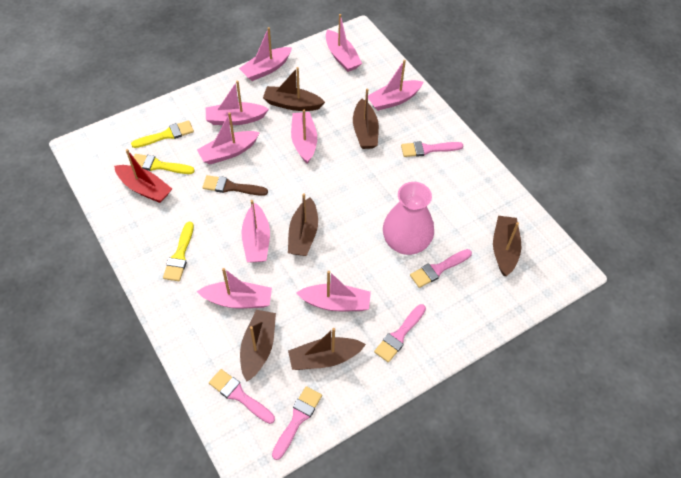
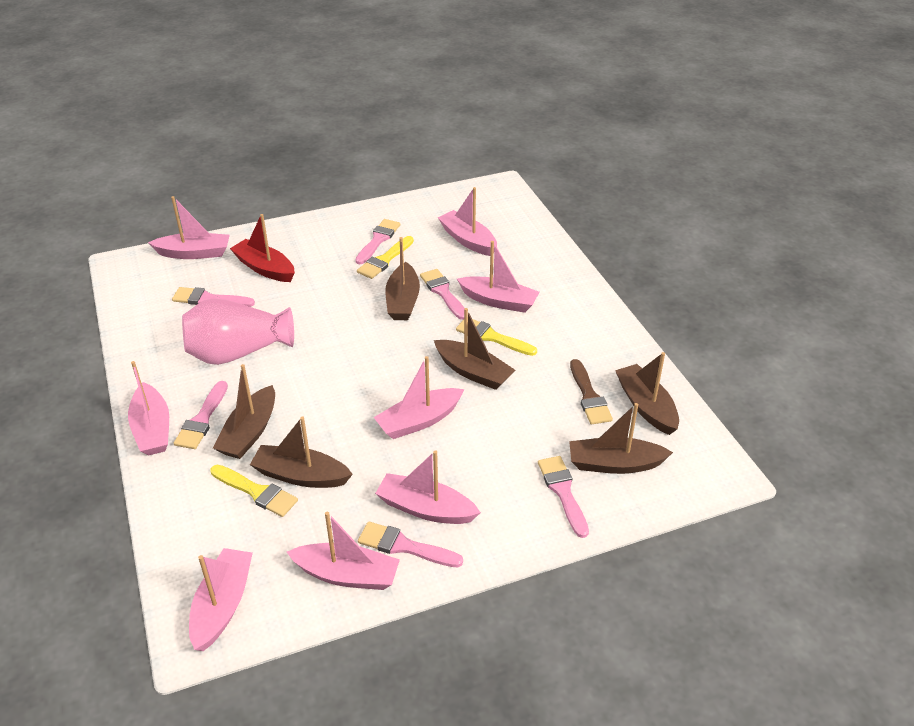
pink boat: [197,112,260,164] [197,268,272,309] [206,81,269,125] [239,27,292,81] [241,200,270,262] [291,109,317,164] [297,271,371,311] [326,14,362,72] [368,60,423,111] = 9 -> [128,361,169,456] [148,196,230,259] [189,548,253,651] [287,512,400,590] [374,356,464,439] [375,450,481,524] [438,187,497,256] [457,241,540,313] = 8
pink brush: [209,369,275,424] [272,386,322,460] [374,304,426,362] [401,141,463,157] [410,249,472,288] = 5 -> [172,287,255,307] [174,381,228,449] [355,219,400,264] [358,522,463,567] [420,269,465,320] [538,456,589,538] = 6

